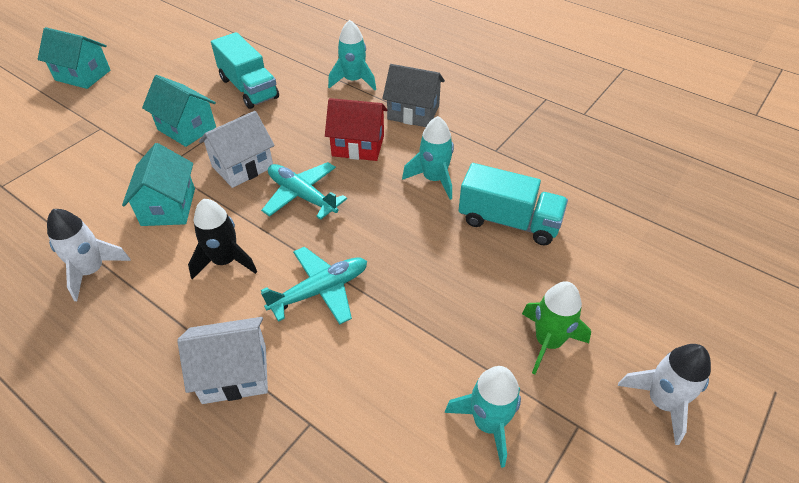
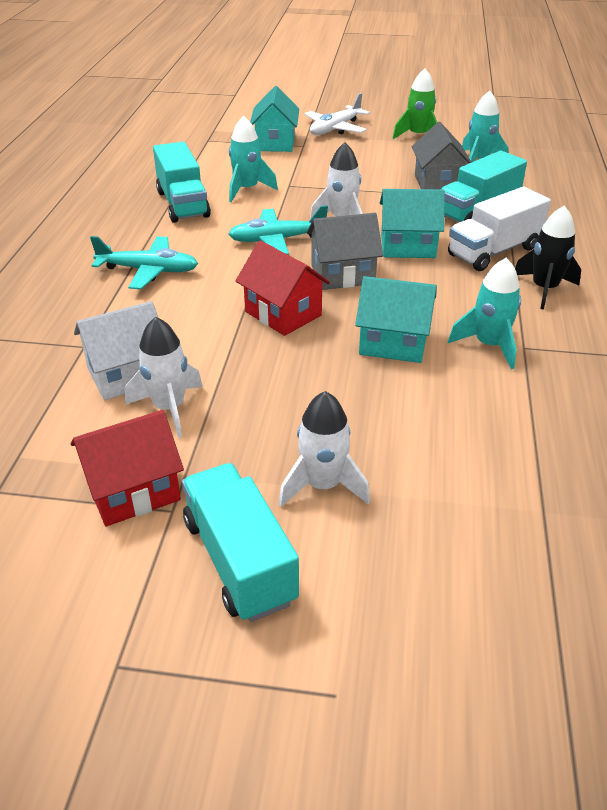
grey house: [382,64,445,127] = 1 -> [307,213,383,290] [412,122,472,189] = 2
red house: [325,98,387,161] = 1 -> [71,410,184,526] [235,240,330,336] = 2
turquoise truck: [211,32,279,109] [459,163,568,245] = 2 -> [153,142,211,223] [182,463,299,622] [441,151,527,223] = 3
white house: [177,317,268,404] [199,111,275,188] = 2 -> [74,301,158,400] = 1
white plane: none = 0 -> [305,93,370,135] = 1
white rocket: [47,209,131,301] [618,344,711,445] = 2 -> [125,317,203,438] [279,391,370,507] [310,142,363,219] = 3
white truck: none = 0 -> [448,187,551,271] = 1

